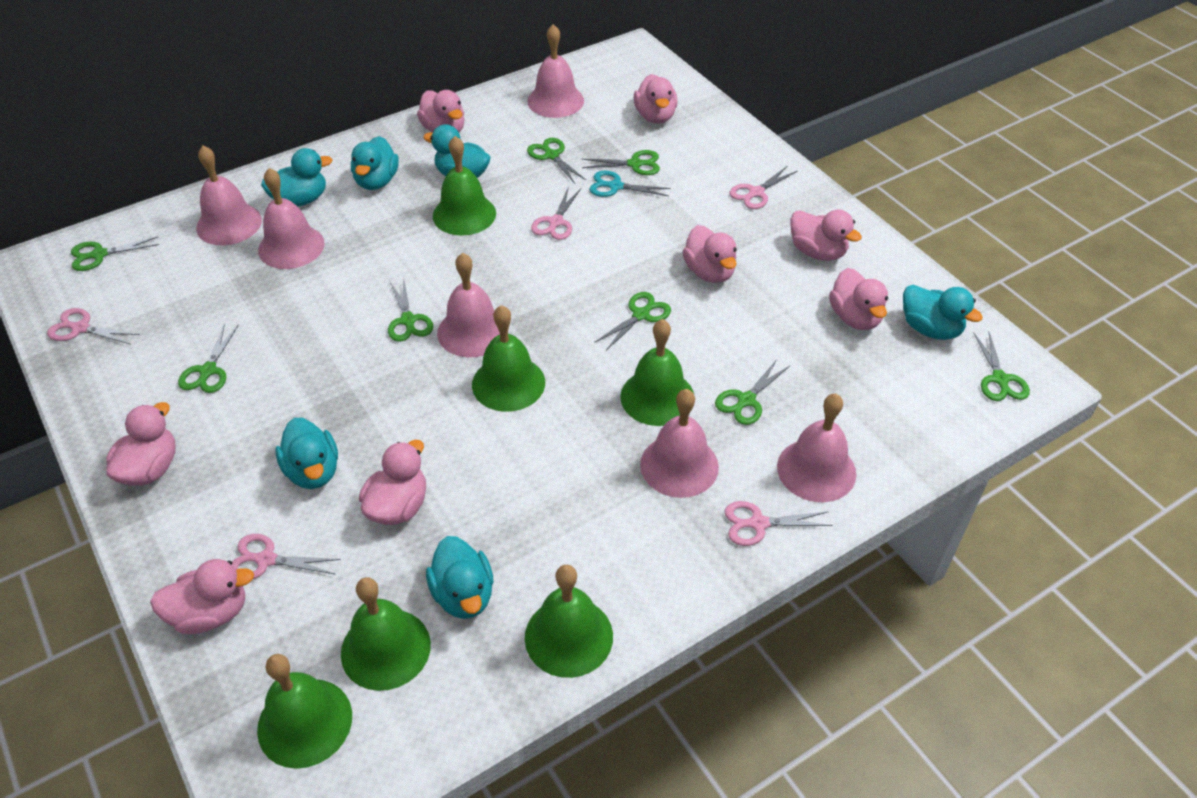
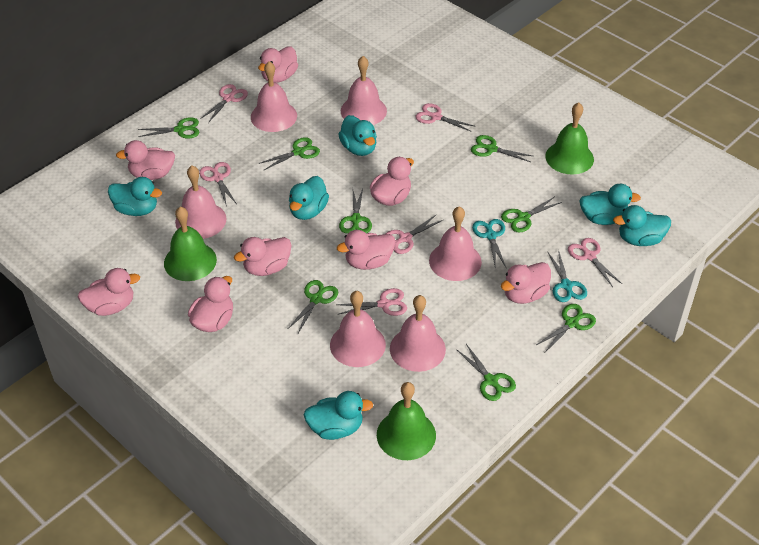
green bell: [257,654,352,769] [341,577,431,691] [433,136,496,236] [472,305,545,412] [525,565,613,678] [620,319,694,426] = 6 -> [164,207,217,281] [377,382,436,460] [545,102,594,175] = 3
pink scissors: [47,308,139,344] [232,534,341,579] [531,186,581,240] [724,501,832,546] [730,166,797,209] = 5 -> [199,162,237,207] [200,84,248,123] [337,288,407,316] [385,214,443,254] [415,103,476,132] [568,238,622,287] = 6
turquoise scissors: [589,171,671,197] = 1 -> [472,219,506,267] [548,249,587,302] = 2

